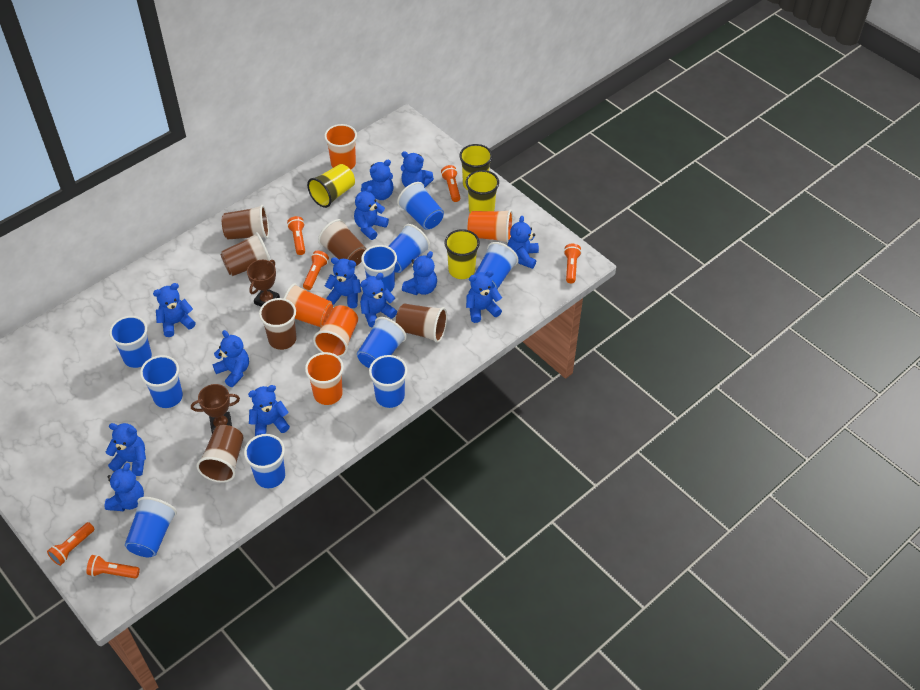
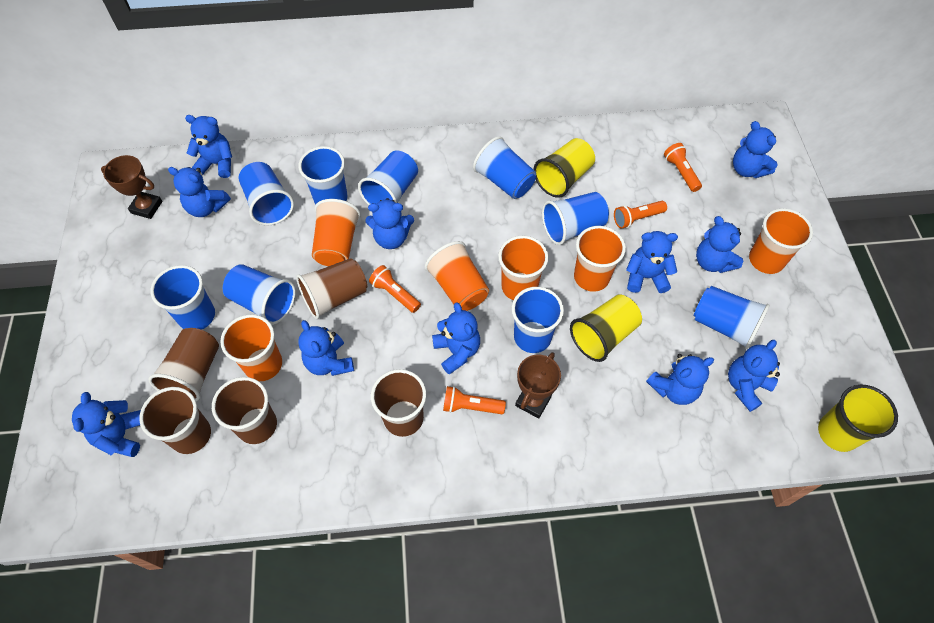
blue cup: [109,316,152,368] [125,497,177,557] [140,355,183,408] [244,434,285,488] [357,317,407,368] [361,245,397,292] [369,355,408,408] [388,224,430,273] [397,182,444,230] [474,242,518,289] = 10 -> [150,265,215,330] [223,264,296,325] [238,162,294,226] [298,146,348,205] [358,150,418,205] [473,136,536,199] [512,287,564,353] [542,192,609,245] [693,286,770,349] = 9
blue teddy bear: [104,463,144,511] [106,423,146,476] [153,283,196,337] [212,330,249,387] [248,385,290,436] [325,257,361,308] [354,186,389,240] [360,273,397,328] [361,160,394,200] [401,151,434,188] [402,251,437,295] [466,270,502,323] [507,216,539,269] = 13 -> [72,392,141,457] [168,167,231,217] [185,115,232,178] [298,320,354,376] [365,198,414,249] [432,302,480,375] [626,231,678,293] [646,354,714,405] [696,216,743,273] [728,340,780,412] [733,121,778,178] = 11
brown cup: [196,425,244,483] [220,232,271,276] [222,205,269,239] [259,298,297,350] [318,219,366,266] [396,303,447,343] = 6 -> [139,387,211,454] [148,328,219,402] [212,377,277,444] [296,258,367,319] [371,369,426,437] = 5
orange cup: [283,283,333,327] [305,352,344,405] [313,305,358,357] [324,124,357,169] [468,209,513,243] = 5 -> [220,314,282,381] [312,199,361,266] [425,241,489,311] [498,236,549,300] [574,226,626,292] [749,208,813,274] = 6
orange flashlight: [47,522,95,566] [87,555,140,579] [287,216,305,255] [303,251,329,290] [441,165,460,202] [564,244,582,283] = 6 -> [369,265,421,313] [443,386,506,414] [614,201,667,229] [664,143,702,192] = 4
yellow cup: [307,164,355,208] [444,229,480,279] [459,144,493,190] [466,170,499,213] = 4 -> [534,138,595,198] [570,295,642,362] [818,384,898,452] = 3

